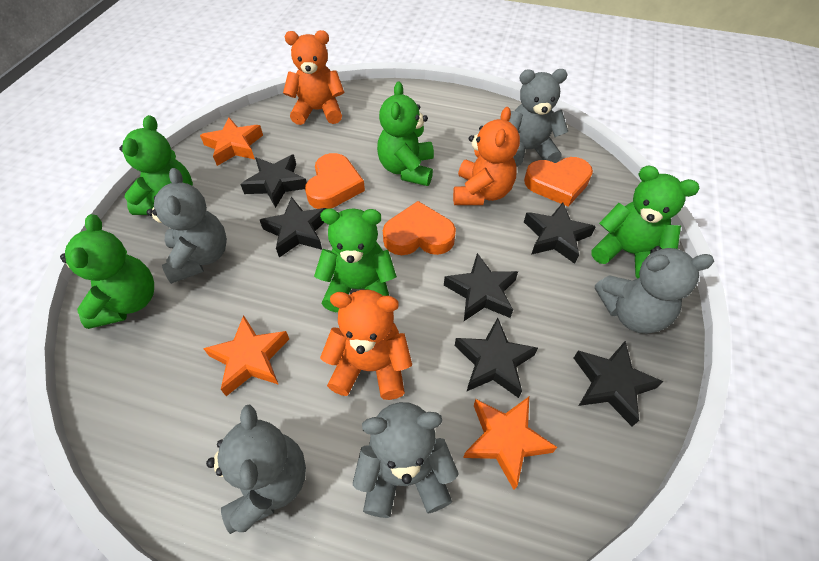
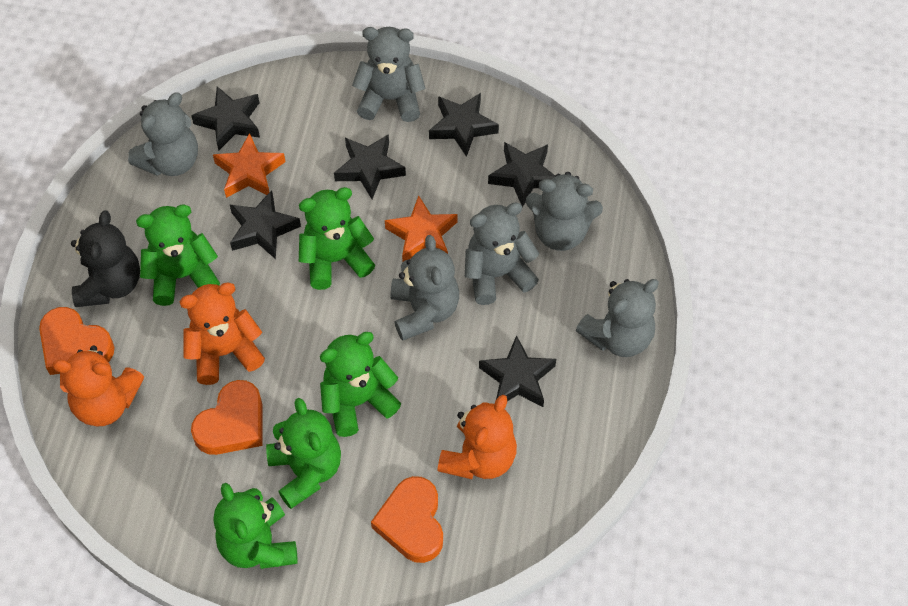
black teddy bear: none = 0 -> [71,210,140,307] = 1
grey teddy bear: [147,168,227,284] [206,405,306,534] [353,402,459,518] [509,69,568,166] [595,246,714,334] = 5 -> [128,92,198,176] [352,27,426,122] [390,235,459,341] [465,202,539,305] [526,172,603,251] [576,279,659,357] = 6
orange star: [200,117,263,166] [203,315,289,396] [463,397,558,490] = 3 -> [213,133,285,198] [385,196,457,261] = 2

